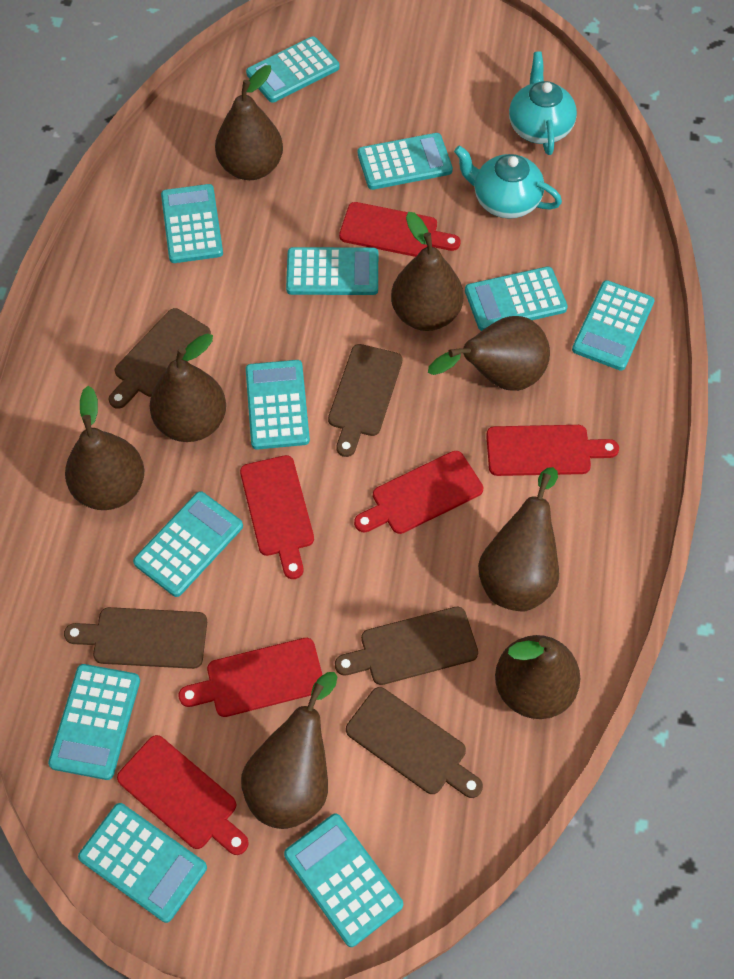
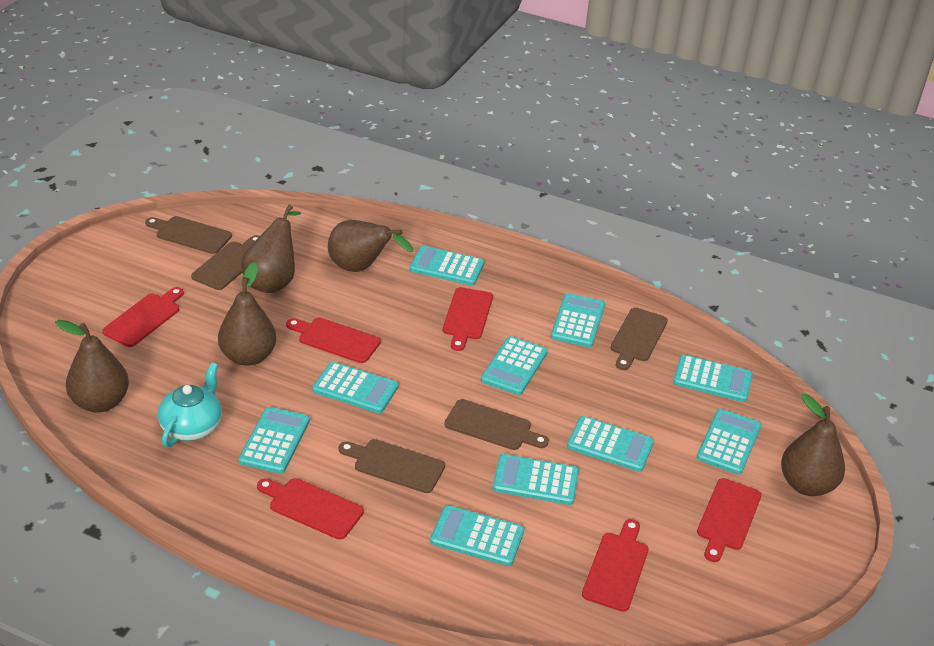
brown pear: [65,386,144,510] [150,333,226,442] [215,65,283,180] [241,672,337,829] [391,212,463,331] [428,316,550,391] [478,467,559,612] [495,635,581,719] = 8 -> [55,320,129,413] [218,262,276,366] [241,205,301,293] [328,220,413,272] [781,394,845,496] = 5
turquoise calculator: [48,664,140,780] [78,803,207,923] [133,491,243,597] [161,184,223,263] [246,36,340,103] [246,360,310,450] [284,813,403,947] [286,247,378,295] [358,133,453,190] [465,266,568,331] [572,280,655,371] = 11 -> [238,407,310,473] [313,362,399,413] [410,246,484,285] [430,505,524,566] [481,336,548,395] [493,454,579,505] [551,293,605,347] [567,416,654,472] [673,355,753,402] [697,409,761,475] = 10
turquoise teapot: [454,145,562,219] [509,51,577,155] = 2 -> [158,362,222,447] = 1

